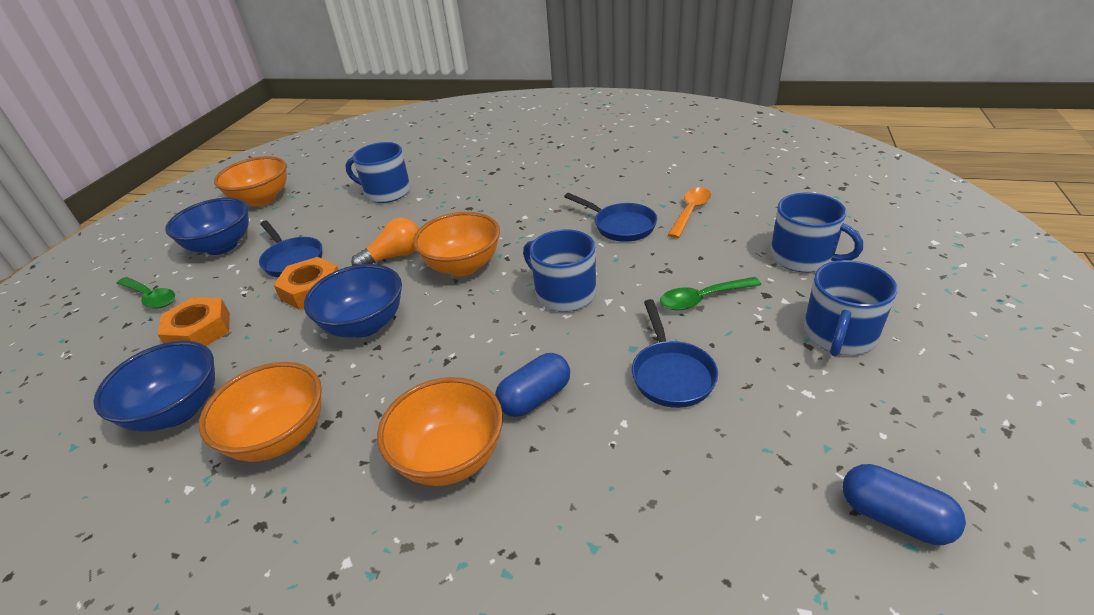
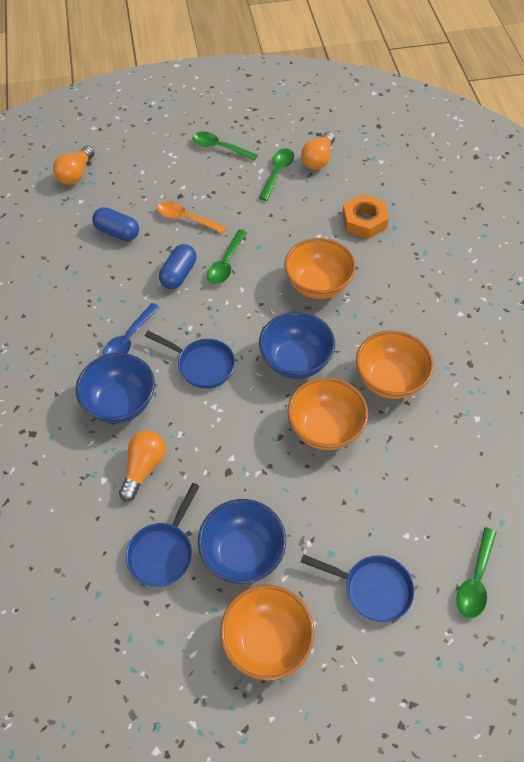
blue mug: [345,142,411,203] [523,229,596,312] [770,193,863,272] [804,260,897,356] = 4 -> none = 0
blue spoon: none = 0 -> [103,303,160,356] = 1
green spoon: [116,277,175,309] [660,277,761,310] = 2 -> [192,132,258,161] [207,230,247,284] [259,148,294,201] [456,527,497,618] = 4
orange light bulb: [351,218,419,266] = 1 -> [53,146,94,185] [119,431,166,501] [301,132,335,170] = 3
orange nut: [158,297,230,346] [274,257,339,310] = 2 -> [342,194,389,239] = 1

